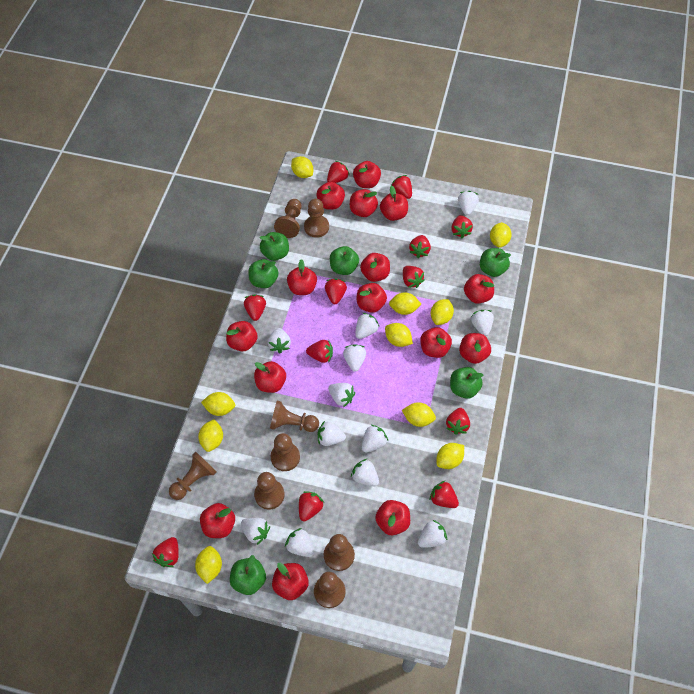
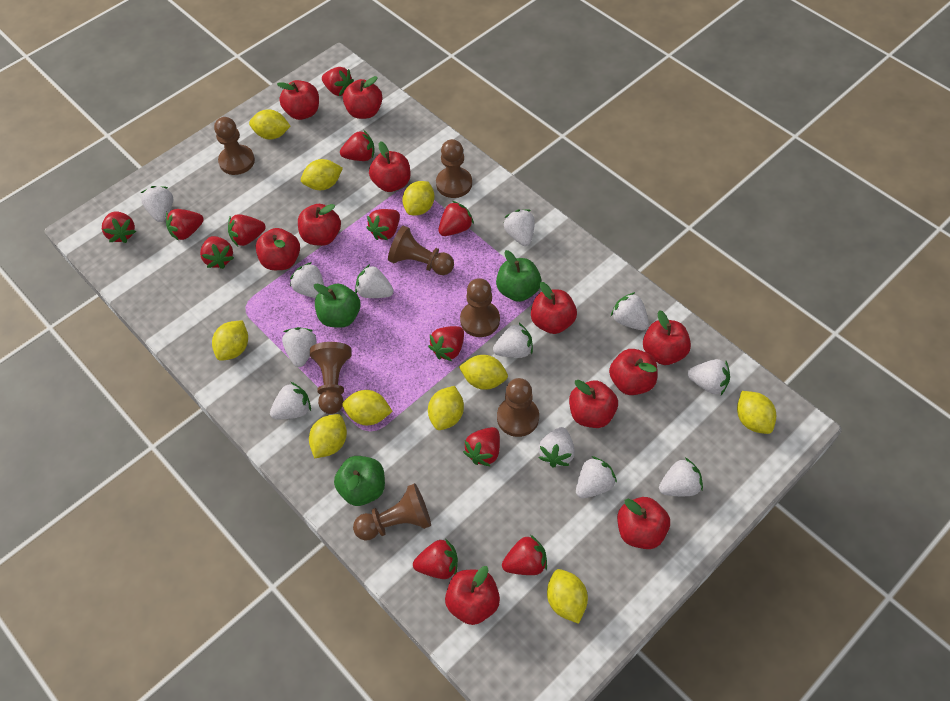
brown pawn: [169,451,217,500] [254,472,285,510] [270,401,319,432] [270,433,300,471] [274,199,302,238] [304,199,329,238] [314,572,346,608] [324,534,355,571] = 8 -> [214,117,255,175] [310,342,352,414] [353,483,431,541] [388,226,454,275] [436,139,472,198] [460,278,500,337] [497,378,539,437] = 7
green apple: [230,555,266,595] [248,259,278,288] [259,232,289,261] [330,246,359,275] [450,367,483,399] [480,248,511,277] = 6 -> [314,284,360,328] [334,456,385,506] [496,250,541,302] = 3
red apple: [200,503,235,538] [226,321,258,351] [254,361,286,393] [272,563,309,600] [287,259,317,295] [316,182,345,210] [350,189,378,217] [353,161,381,188] [357,283,387,313] [360,253,390,282] [375,500,410,535] [380,186,408,221] [420,327,452,358] [459,333,491,364] [464,274,494,304] = 15 -> [256,228,300,270] [277,80,319,120] [298,204,341,246] [343,76,382,119] [369,141,411,192] [445,566,500,625] [531,282,577,334] [569,380,618,428] [609,349,657,395] [617,497,670,549] [643,310,691,365] = 11

